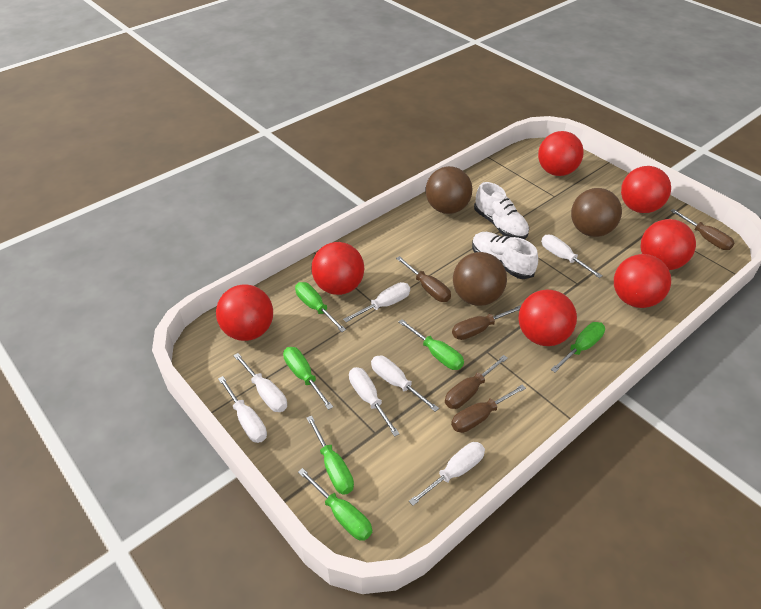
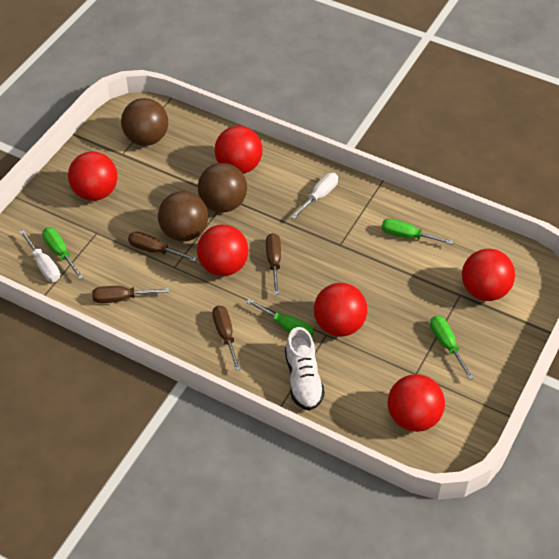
brown screwdriver: [396,256,451,302] [445,355,508,409] [451,384,526,433] [452,305,521,340] [671,209,734,250] = 5 -> [92,286,169,303] [128,231,197,262] [212,305,241,371] [266,233,281,295] = 4
green screwdriver: [283,347,333,410] [295,282,346,332] [298,468,372,541] [307,416,354,495] [399,319,464,370] [551,322,605,372] = 6 -> [42,227,84,280] [246,299,314,337] [381,218,454,245] [430,316,474,380] = 4
red ball: [216,284,273,341] [312,242,364,295] [518,290,577,346] [538,131,584,176] [614,254,671,308] [621,166,671,213] [640,219,696,270] = 7 -> [68,152,118,201] [197,225,249,276] [214,126,263,174] [314,283,367,337] [387,374,445,432] [462,249,515,301] = 6
white screwdriver: [218,376,267,443] [233,353,287,412] [343,282,410,322] [349,367,400,437] [371,356,439,412] [409,442,485,506] [541,235,602,278] = 7 -> [20,230,60,282] [291,173,338,219] = 2
white shoe: [472,232,538,279] [474,182,529,240] = 2 -> [285,327,325,411] = 1

